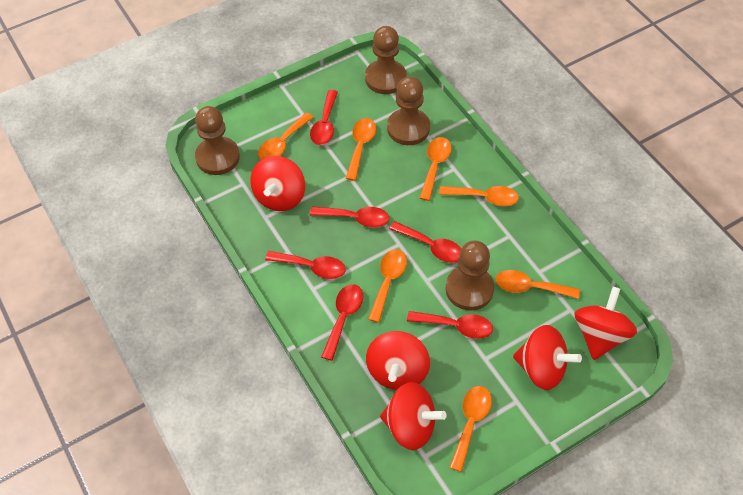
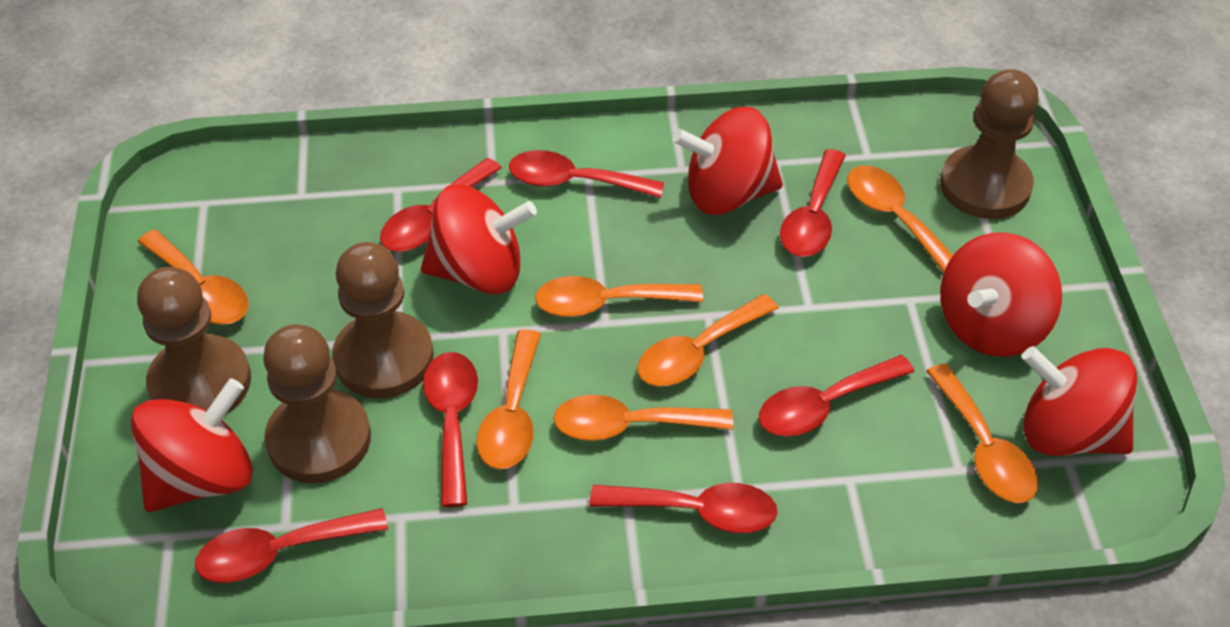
red spoon: [265,251,346,279] [310,90,338,145] [310,206,389,228] [321,284,363,361] [389,221,461,263] [407,311,493,339] = 6 -> [195,508,388,583] [380,158,502,252] [423,352,478,507] [509,150,664,198] [590,483,778,533] [759,355,914,437] [780,149,846,257] = 7

